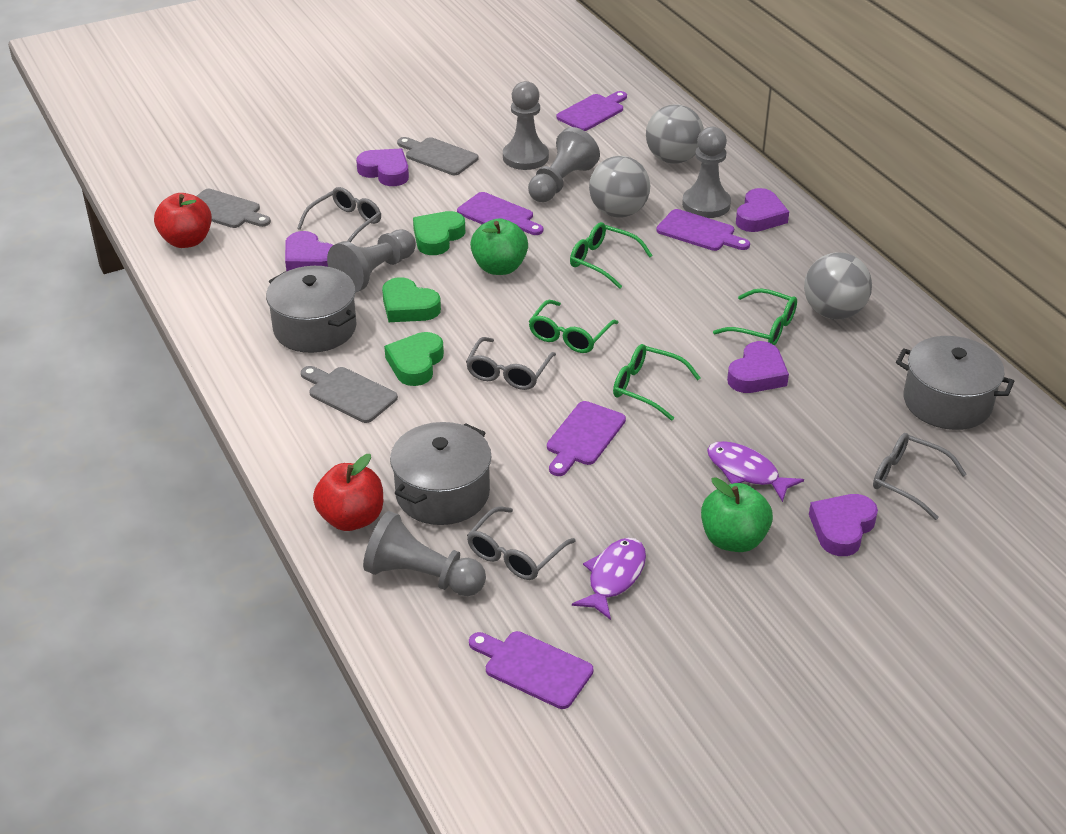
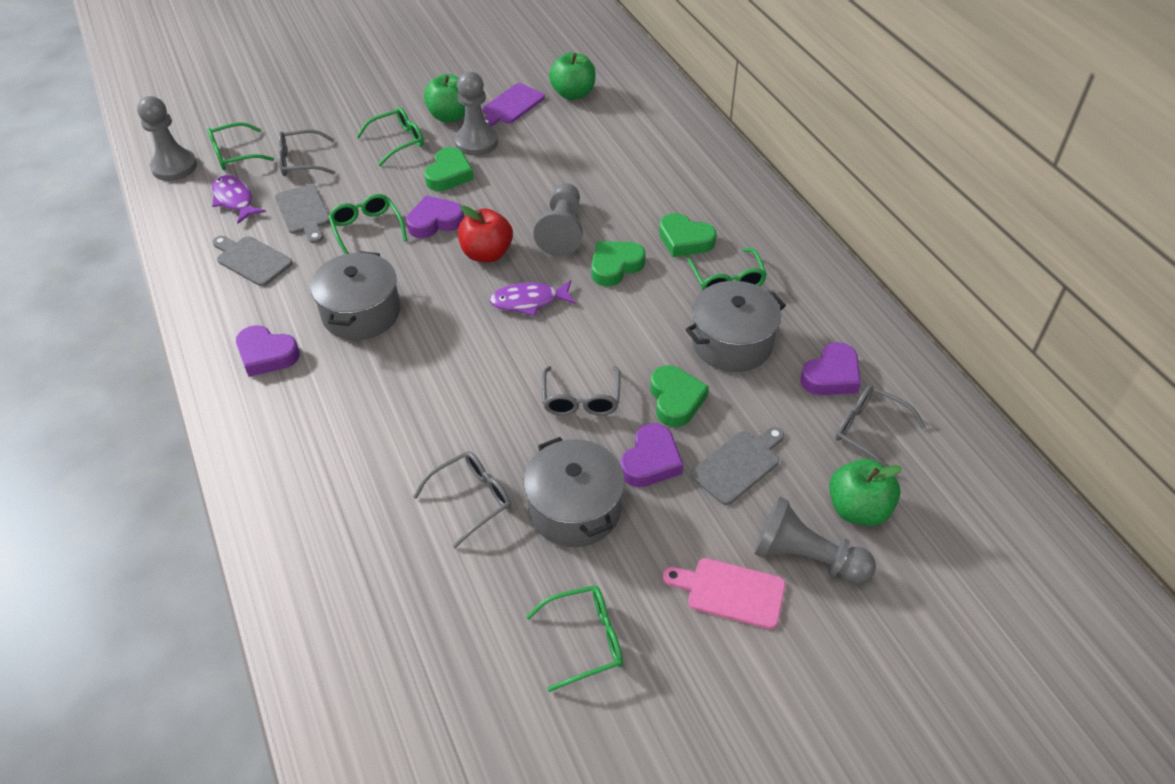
green apple: [470,218,528,275] [701,477,773,552] = 2 -> [424,74,465,122] [549,52,596,100] [829,459,902,526] = 3
green glasses: [529,300,618,353] [570,222,653,289] [613,344,700,421] [713,288,797,345] = 4 -> [207,122,274,170] [328,194,407,254] [356,107,424,166] [526,585,623,692] [686,248,767,291] = 5
green heart: [382,277,441,322] [384,332,444,386] [413,211,465,255] = 3 -> [424,147,474,191] [591,242,646,287] [650,365,709,427] [659,213,717,257] = 4
grey ball: [589,156,650,218] [646,104,704,164] [804,253,872,319] = 3 -> none = 0
grey pawn: [327,229,416,292] [363,511,486,596] [503,81,549,170] [528,127,600,202] [682,127,731,218] = 5 -> [137,96,197,181] [455,72,498,156] [533,183,583,256] [754,496,876,585] = 4
pink cutting board: none = 0 -> [663,558,785,629] = 1
purple cutting board: [457,192,543,235] [469,631,593,709] [547,401,626,476] [556,91,627,131] [656,209,750,251] = 5 -> [483,83,545,127] = 1
purple heart: [285,231,333,271] [356,149,409,186] [727,341,789,393] [736,188,789,232] [809,494,878,556] = 5 -> [236,325,300,377] [406,196,464,238] [620,423,683,487] [800,342,861,395] = 4
red apple: [154,193,212,248] [313,454,383,531] = 2 -> [458,205,513,262] = 1

